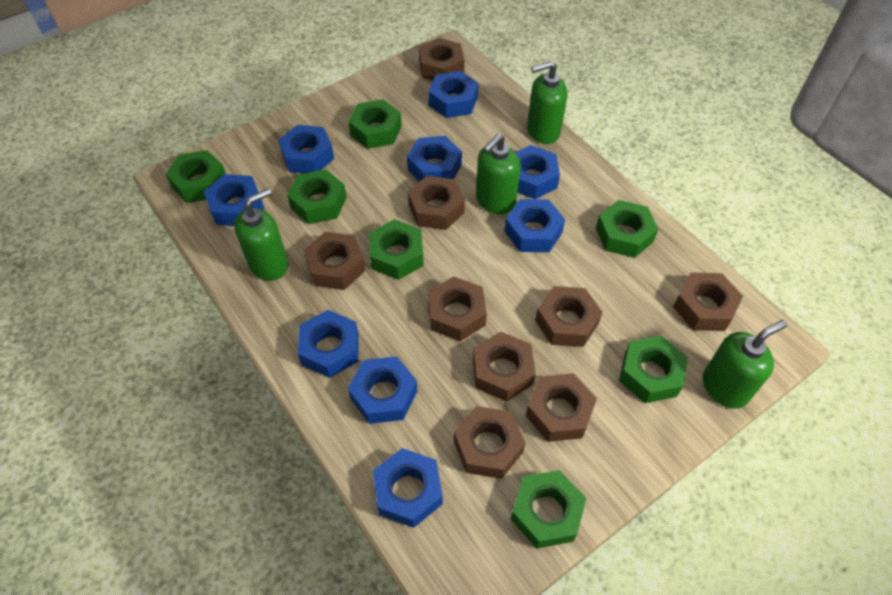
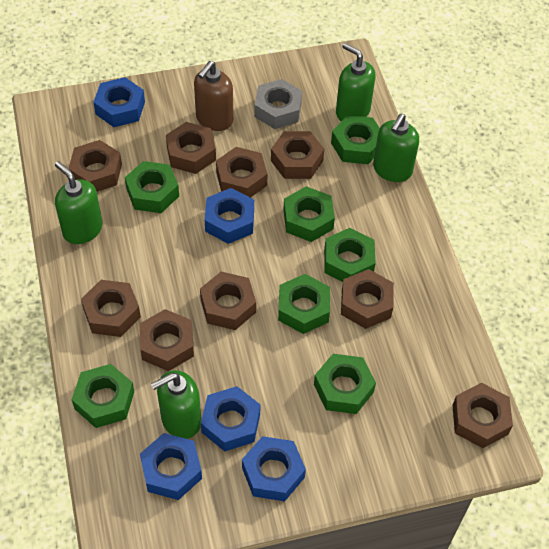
blue nut: [204,174,264,226] [278,125,334,173] [298,310,359,378] [348,356,417,424] [373,448,443,528] [407,136,462,182] [429,71,478,118] [505,199,565,252] [515,145,560,199] = 9 -> [93,77,145,127] [140,433,202,500] [201,386,261,451] [205,188,254,244] [242,436,306,501] = 5
brown soap dispenser: none = 0 -> [194,61,233,131] = 1
grey nut: none = 0 -> [254,79,302,129] = 1

